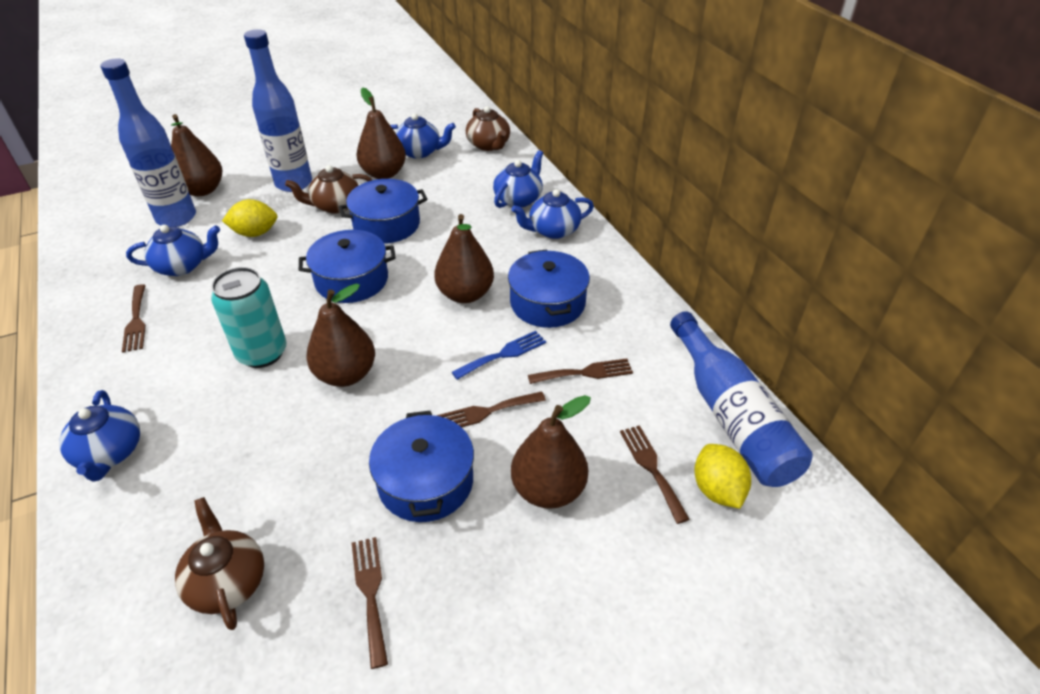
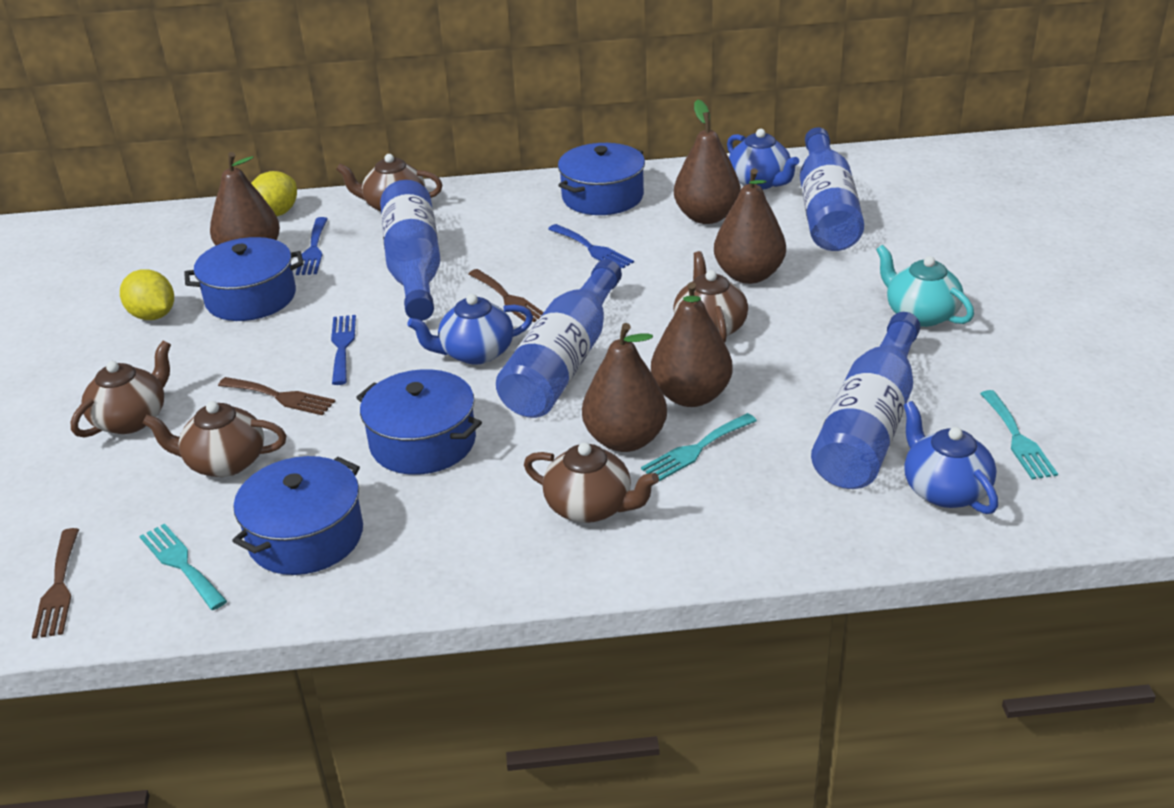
blue bottle: [100,59,196,227] [244,29,312,192] [670,311,813,487] = 3 -> [380,180,440,321] [496,259,622,418] [800,127,864,251] [811,312,920,489] = 4
blue fork: [452,331,546,380] = 1 -> [296,217,328,275] [331,315,356,385] [548,224,634,268] = 3
blue teapot: [59,390,140,482] [126,225,220,276] [390,113,456,159] [493,150,543,208] [511,189,594,239] = 5 -> [407,294,533,365] [727,129,799,190] [903,401,998,514] = 3
brown fork: [122,284,146,353] [352,537,388,669] [436,391,546,427] [528,358,633,384] [620,425,690,524] = 5 -> [32,528,79,639] [218,377,335,416] [468,269,544,322] = 3
brown teapot: [175,497,264,630] [285,165,372,213] [466,106,510,151] = 3 -> [71,341,171,438] [143,401,287,477] [336,154,443,212] [524,442,659,523] [673,251,748,343] = 5
turquoise can: [211,267,286,368] = 1 -> none = 0
turquoise fork: none = 0 -> [139,524,227,610] [641,413,757,482] [980,390,1058,479] = 3
turquoise teapot: none = 0 -> [876,245,974,327] = 1

